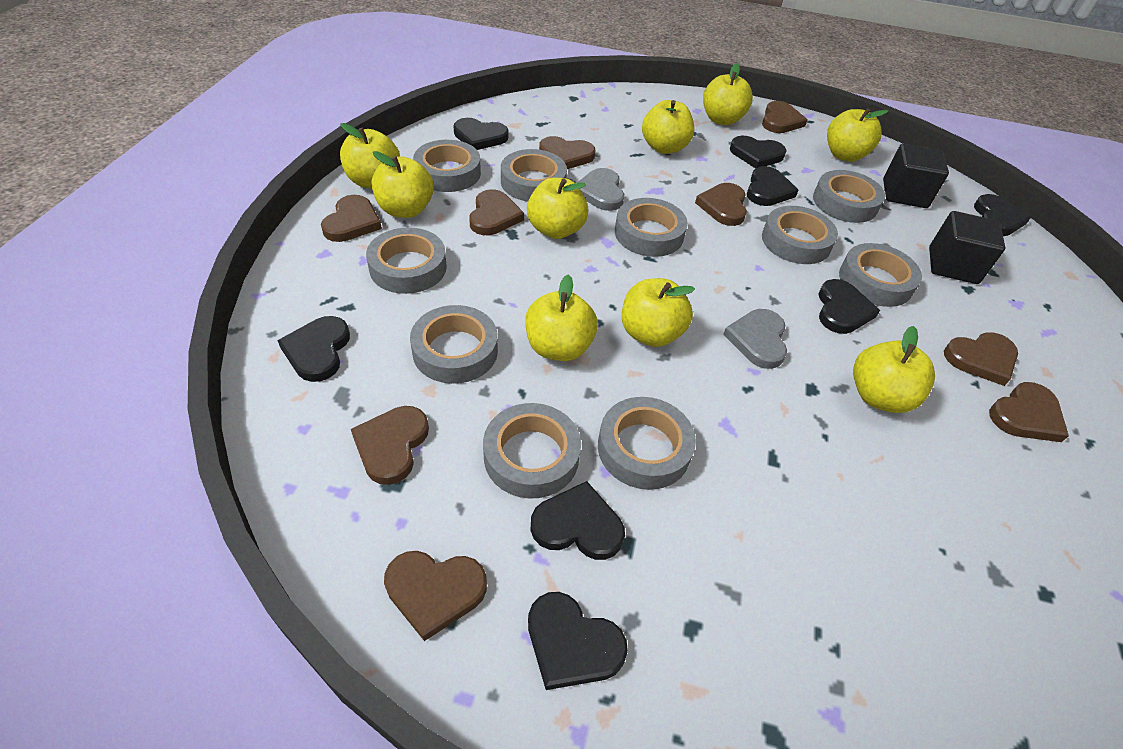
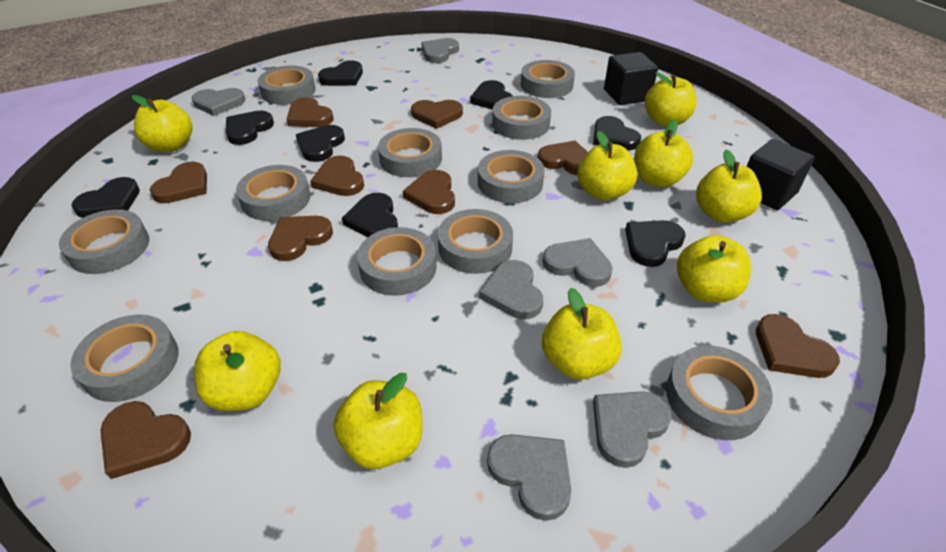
grey heart: [577,168,624,211] [723,309,787,369] = 2 -> [192,88,245,116] [421,38,459,63] [479,260,543,319] [487,434,571,521] [542,238,613,287] [593,391,672,468] = 6
grey tape: [366,227,447,294] [410,305,498,384] [413,140,481,192] [483,403,581,499] [501,149,567,201] [598,397,696,490] [615,198,688,257] [762,206,838,264] [813,170,885,223] [839,243,922,307] = 10 -> [59,209,149,274] [70,314,178,402] [236,165,310,221] [257,66,316,105] [357,227,437,296] [378,128,442,177] [438,209,513,274] [478,150,545,203] [492,96,551,140] [521,60,575,98] [666,346,773,440] = 11

